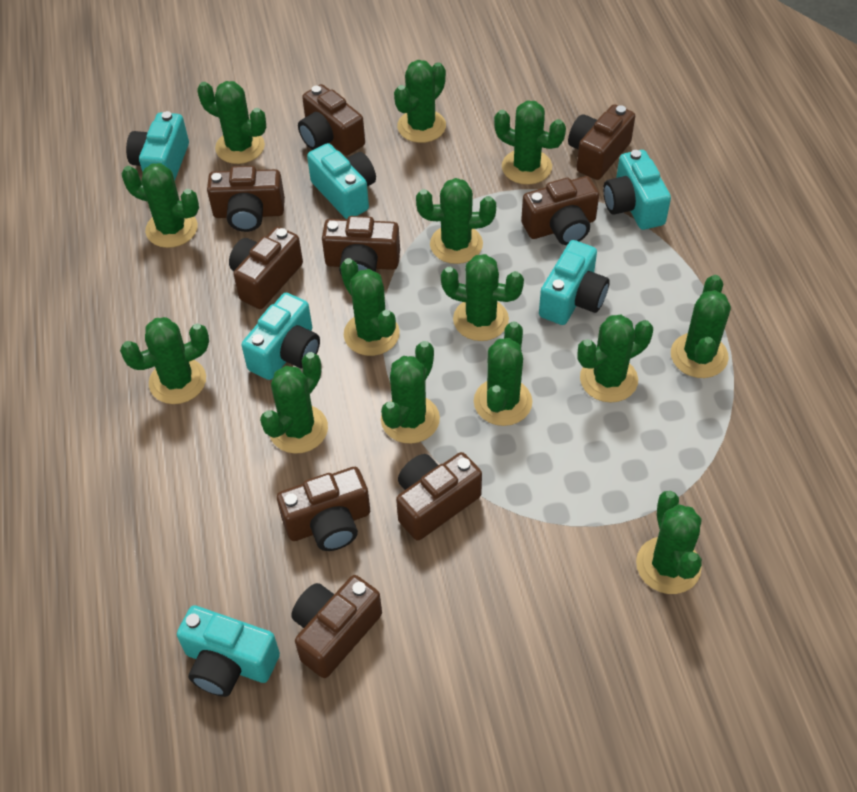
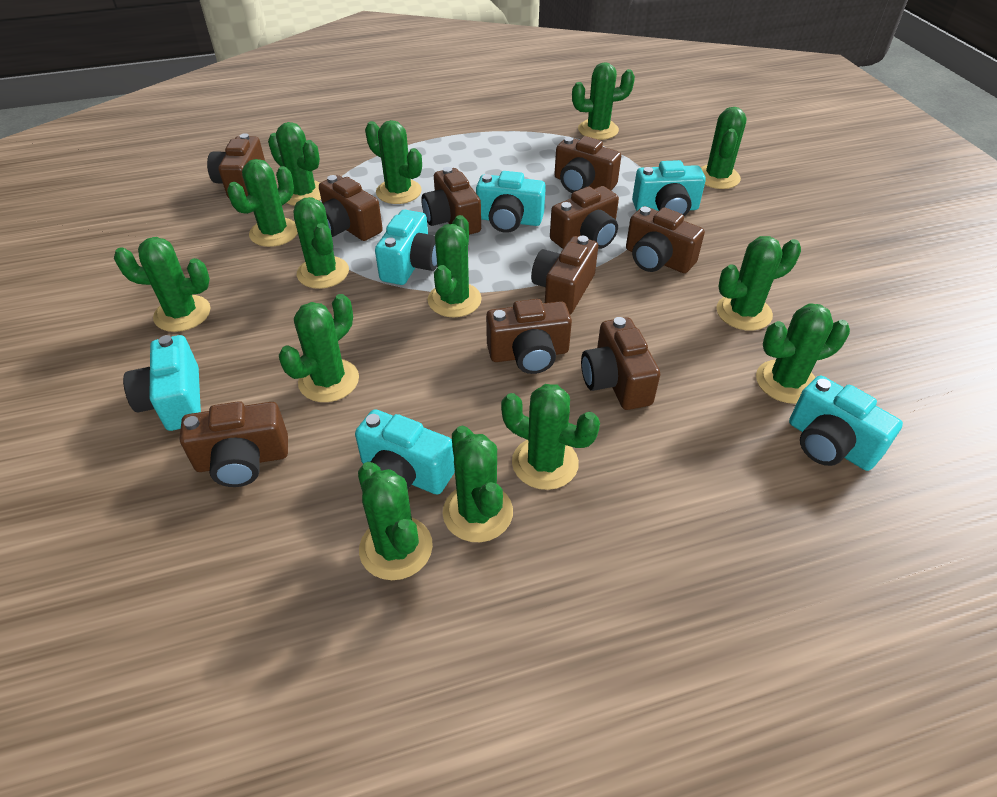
brown camera: [207,166,285,232] [229,226,303,309] [277,467,370,551] [291,575,382,678] [298,84,365,155] [322,216,400,276] [396,452,482,541] [521,176,599,245] [568,104,635,180] = 9 -> [180,401,288,487] [207,133,265,198] [319,175,383,241] [421,167,481,235] [486,299,572,374] [531,236,598,315] [550,186,619,249] [554,136,621,193] [581,317,660,410] [626,206,705,273] = 10

